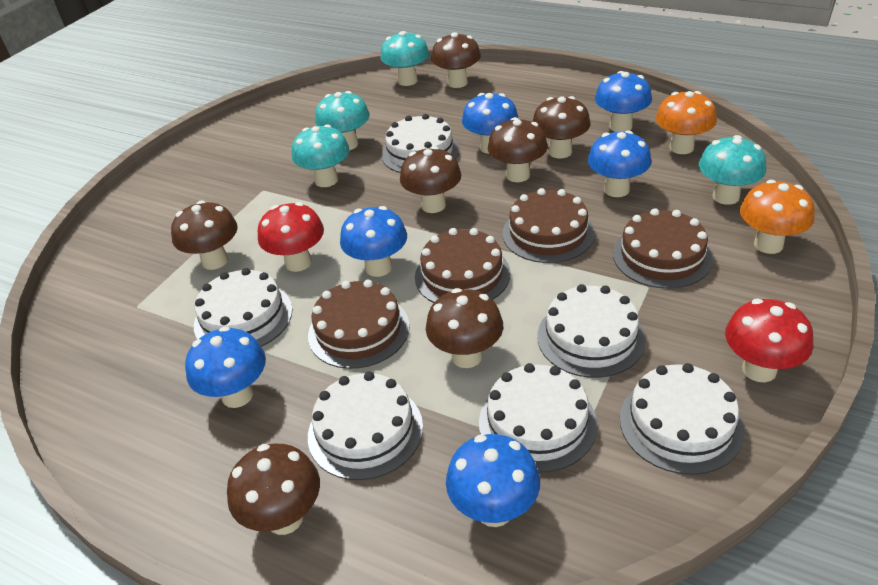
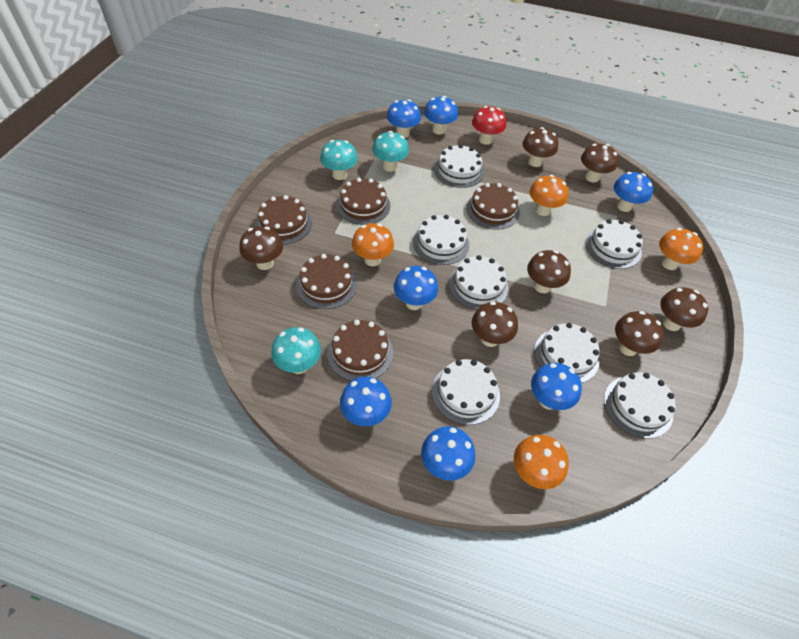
blue mushroom: [185,326,266,408] [340,206,407,277] [446,434,540,527] [462,93,519,154] [588,130,652,197] [595,71,652,132] = 6 -> [340,377,392,426] [387,100,421,138] [394,266,438,310] [421,426,475,481] [424,96,458,134] [531,363,582,410] [614,172,653,212] = 7
brown cake: [308,280,410,369] [415,228,510,303] [502,188,595,263] [613,208,713,289] = 4 -> [255,195,312,245] [296,254,357,309] [327,320,393,381] [336,178,390,225] [466,183,520,230] = 5
orange mushroom: [656,91,717,154] [740,180,815,254] = 2 -> [352,223,394,266] [514,435,569,489] [530,175,568,216] [659,228,703,270] = 4
red mushroom: [258,202,324,272] [725,299,813,382] = 2 -> [472,106,506,145] = 1
turquoise mushroom: [292,124,350,187] [315,91,370,150] [381,31,429,86] [699,135,766,205] = 4 -> [271,327,321,374] [320,140,358,180] [372,131,409,172] = 3
white cake: [194,268,293,347] [308,371,423,480] [381,114,460,173] [479,363,597,473] [537,284,646,378] [620,363,744,475] = 6 -> [413,215,469,265] [432,359,500,425] [434,144,484,188] [449,255,508,310] [534,323,600,383] [585,219,643,269] [604,372,675,439] = 7

